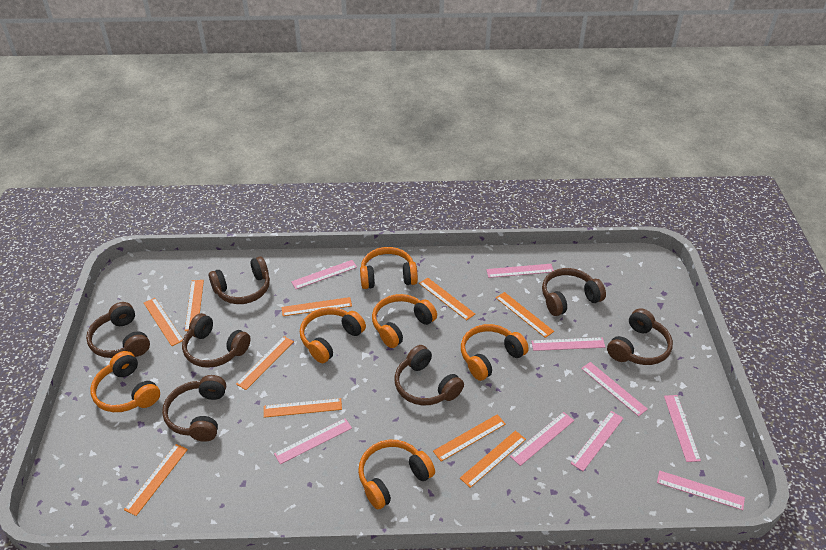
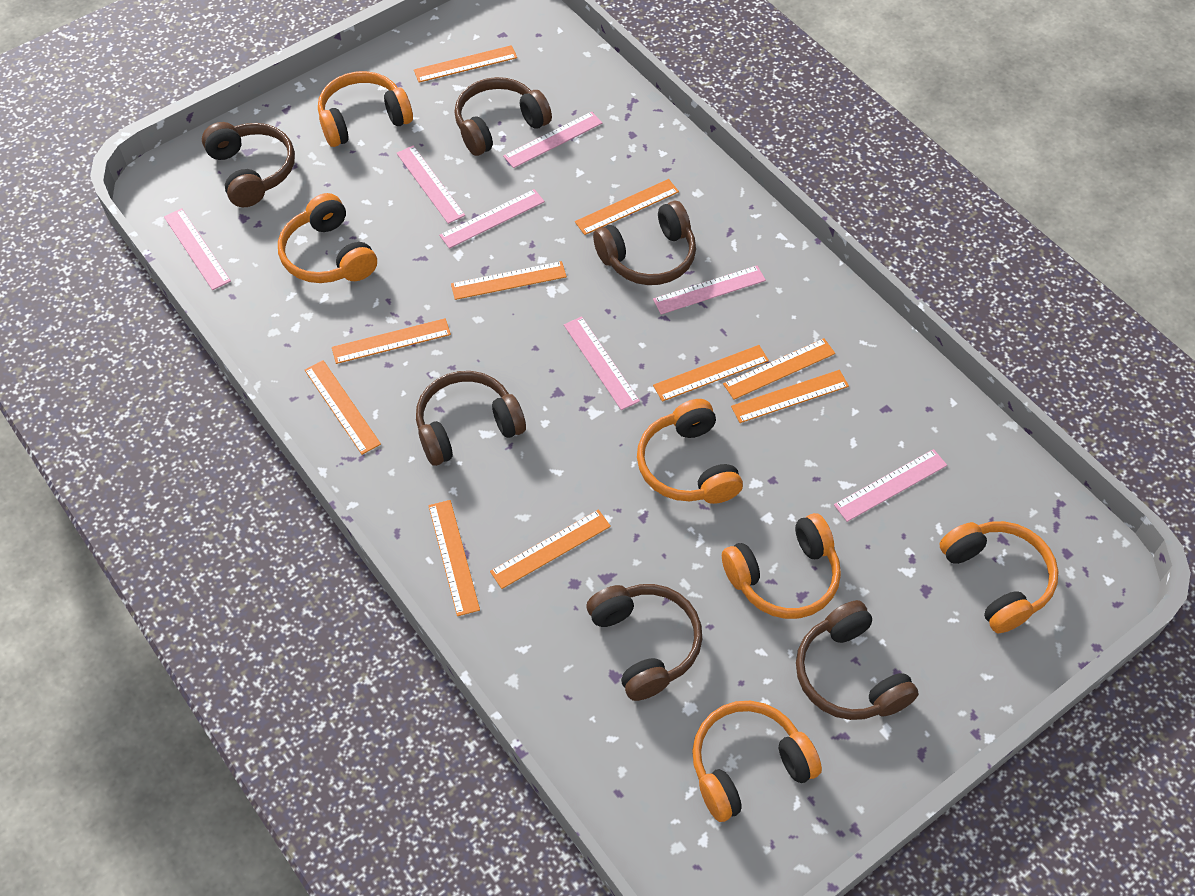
brown headphones: [86,302,150,358] [162,375,226,442] [182,313,251,368] [209,256,270,304] [395,345,464,406] [542,268,606,316] [607,308,673,365] = 7 -> [202,122,295,207] [416,371,526,466] [454,77,552,156] [587,584,702,701] [593,201,696,285] [796,600,919,720] = 6
pink ruler: [274,418,352,464] [291,260,357,289] [486,264,554,278] [510,412,574,466] [531,337,605,351] [571,411,624,471] [581,362,648,416] [657,470,745,510] [664,395,701,462] = 9 -> [164,208,231,290] [397,146,465,224] [439,189,545,249] [503,111,602,168] [564,316,640,410] [653,266,766,314] [834,449,947,522] = 7

